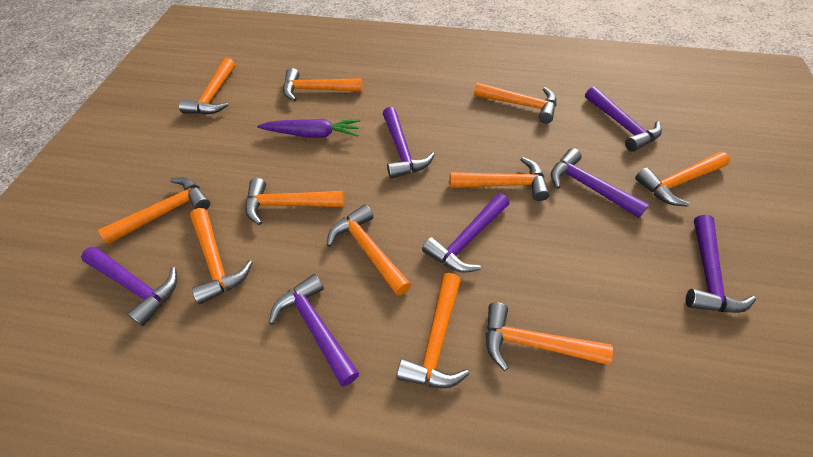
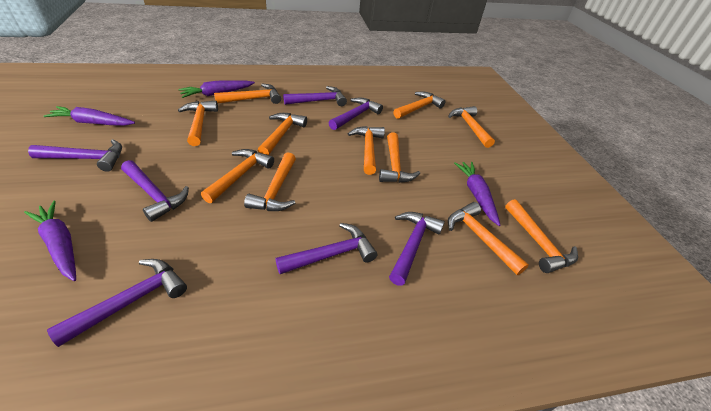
purple carrot: [257,118,360,138] = 1 -> [24,201,76,281] [43,106,135,126] [178,80,255,98] [454,162,500,226] = 4

